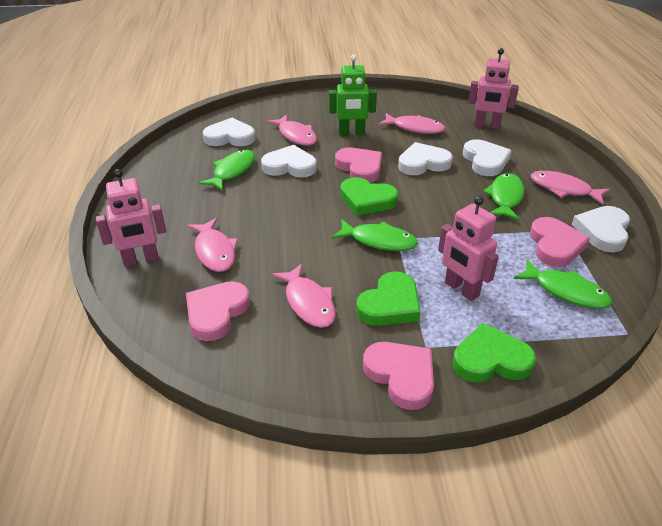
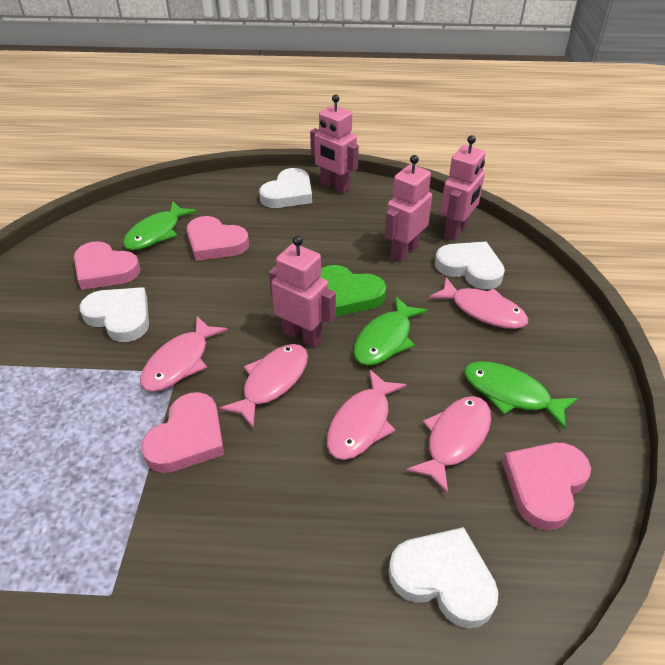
green fish: [199,150,255,191] [332,219,418,251] [483,173,524,220] [514,259,612,309] = 4 -> [123,201,197,250] [353,296,428,366] [464,361,578,429] = 3
green heart: [340,177,398,216] [356,271,421,326] [453,323,536,383] = 3 -> [320,265,386,317] = 1
green robot: [329,55,377,135] = 1 -> none = 0
pink robot: [96,169,166,267] [438,196,499,301] [468,48,519,129] = 3 -> [269,236,336,348] [310,94,359,193] [385,155,432,262] [440,135,486,240] = 4
white heart: [203,118,255,146] [261,145,317,177] [398,142,453,175] [463,139,512,176] [572,206,630,252] = 5 -> [79,287,149,342] [259,168,312,208] [388,527,499,628] [435,242,505,289] = 4

